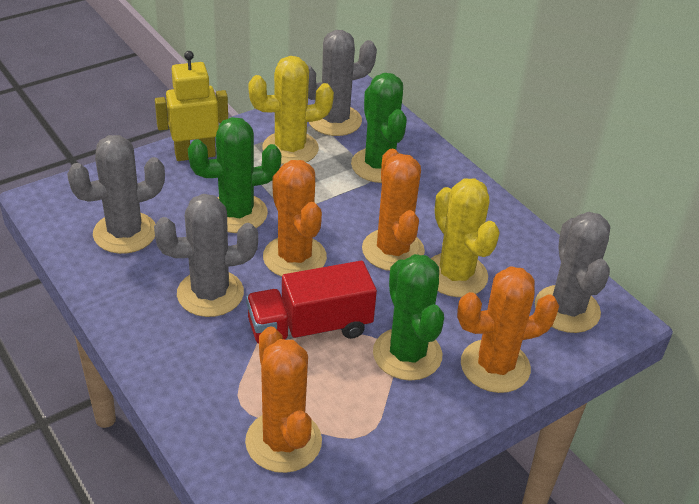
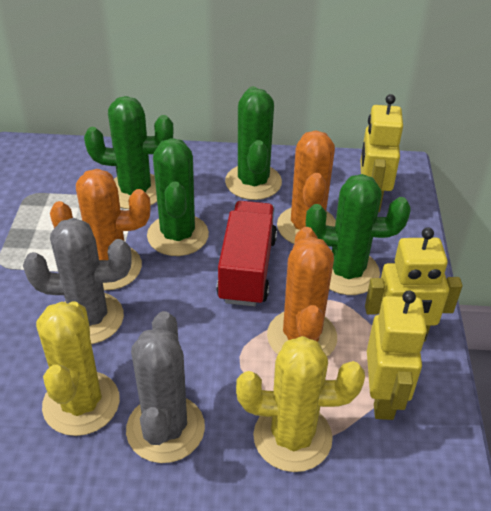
green cactus: [188,117,281,233] [351,73,407,183] [373,254,444,381] = 3 -> [84,96,174,209] [147,138,209,256] [225,86,282,200] [306,174,411,295] = 4
grey cactus: [67,135,165,254] [154,194,258,317] [307,30,377,136] [535,212,610,333] = 4 -> [23,218,131,344] [126,311,205,463] = 2
orange cactus: [245,326,322,473] [263,160,327,277] [362,149,425,271] [457,266,559,393] = 4 -> [50,169,151,290] [267,227,337,357] [277,130,336,244] = 3
yellow robot: [155,51,228,161] = 1 -> [361,94,403,212] [365,227,463,342] [367,290,427,420] = 3

